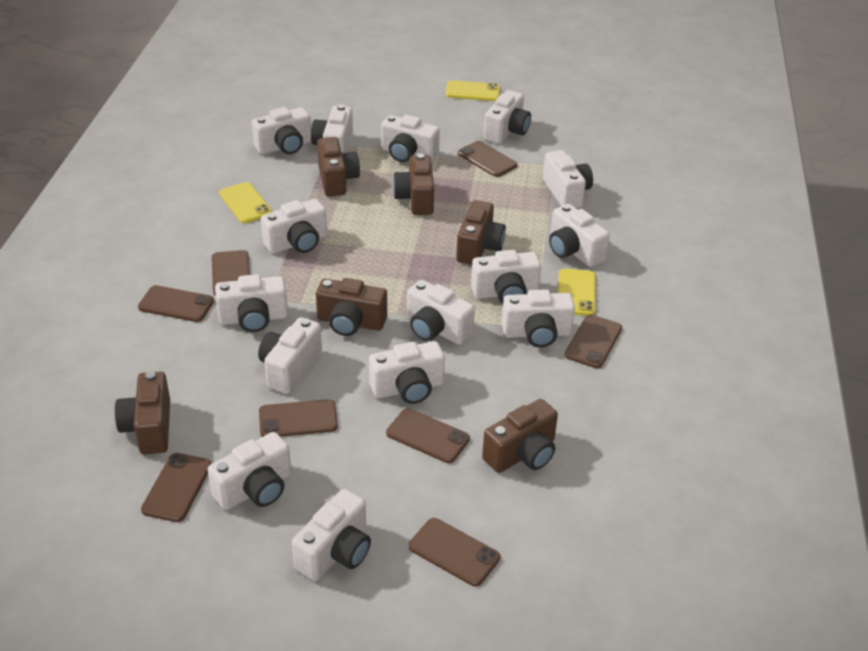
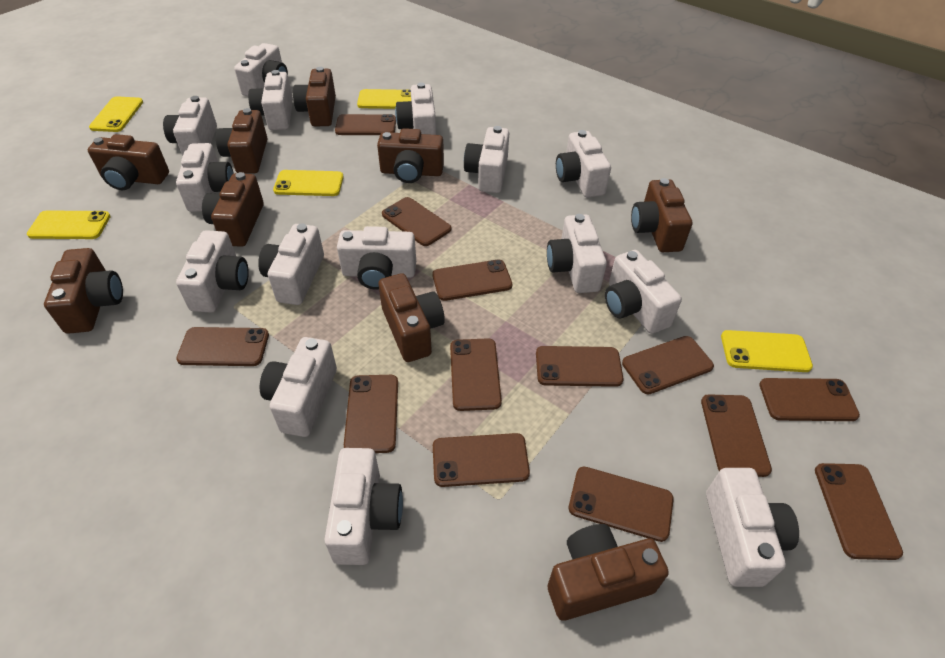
brown camera: [115,371,170,454] [316,278,387,336] [317,137,360,197] [393,153,434,215] [456,200,506,265] [482,399,558,473] = 6 -> [44,248,123,334] [88,134,169,190] [202,172,264,247] [216,108,267,174] [293,67,336,126] [377,128,444,183] [379,273,445,362] [548,524,669,621] [631,178,692,252] = 9
brown phone: [138,285,214,322] [141,453,211,522] [212,250,250,296] [259,399,338,437] [386,408,470,463] [409,518,500,587] [458,141,518,177] [565,315,622,368] = 8 -> [176,327,269,366] [335,114,396,135] [344,375,398,453] [382,197,451,246] [432,259,512,301] [433,433,530,487] [450,338,502,411] [536,346,623,387] [569,467,674,542] [622,336,714,394] [701,394,772,477] [759,378,860,421] [815,463,903,560] = 13
yellow phone: [219,182,272,223] [445,80,500,101] [558,269,596,316] = 3 -> [27,210,111,239] [89,96,143,132] [273,170,344,196] [357,89,411,109] [721,330,813,372] = 5

